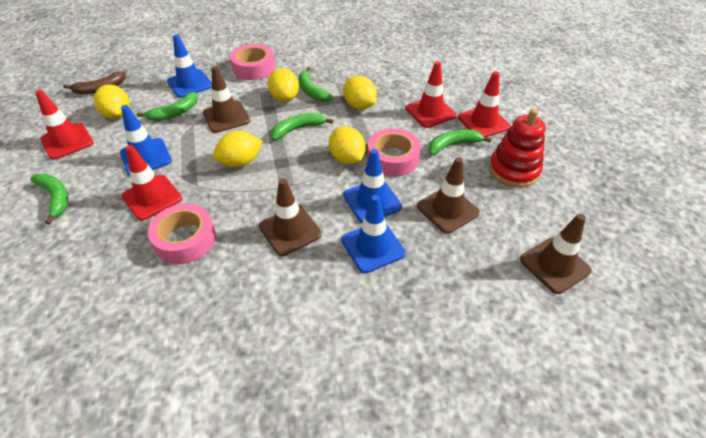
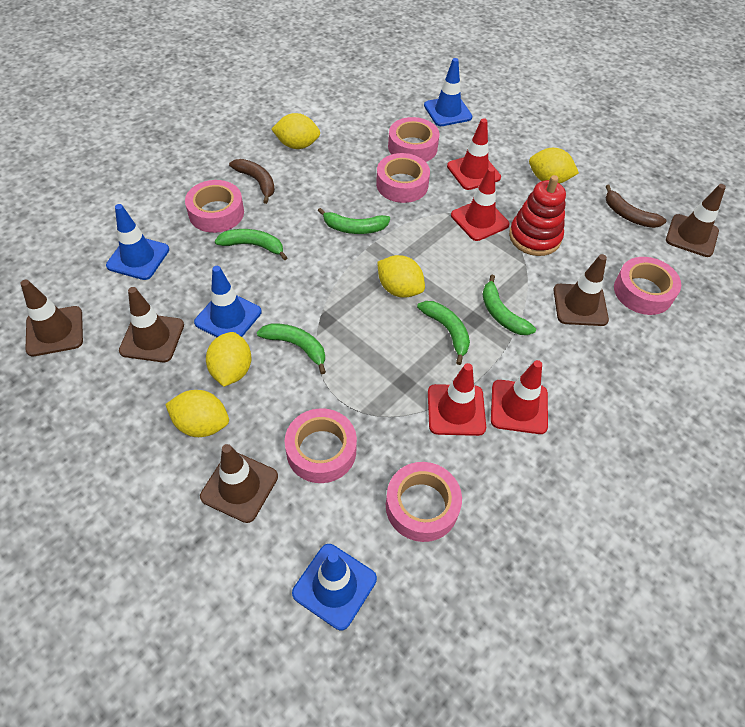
brown banana: [63,71,126,94] = 1 -> [229,159,275,204] [605,185,667,228] = 2
brown traffic cone: [203,66,250,133] [259,178,322,256] [417,157,480,234] [520,214,592,294] = 4 -> [20,280,83,356] [119,287,184,362] [200,444,278,523] [553,254,609,326] [666,184,726,257] = 5
pink tape: [148,204,216,264] [230,44,275,80] [367,128,421,177] = 3 -> [185,180,244,233] [285,408,357,483] [376,153,430,203] [386,462,462,542] [388,117,439,162] [614,257,681,315] = 6

